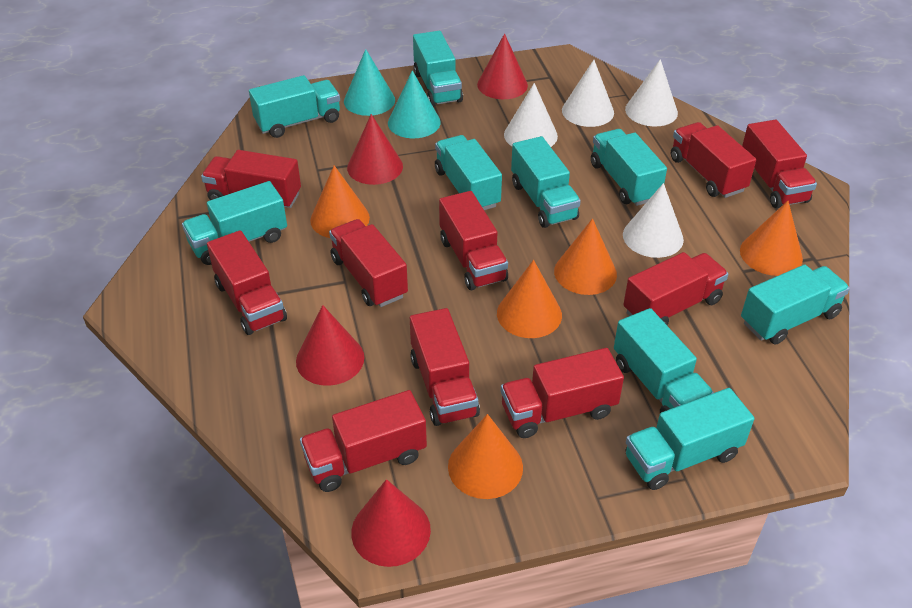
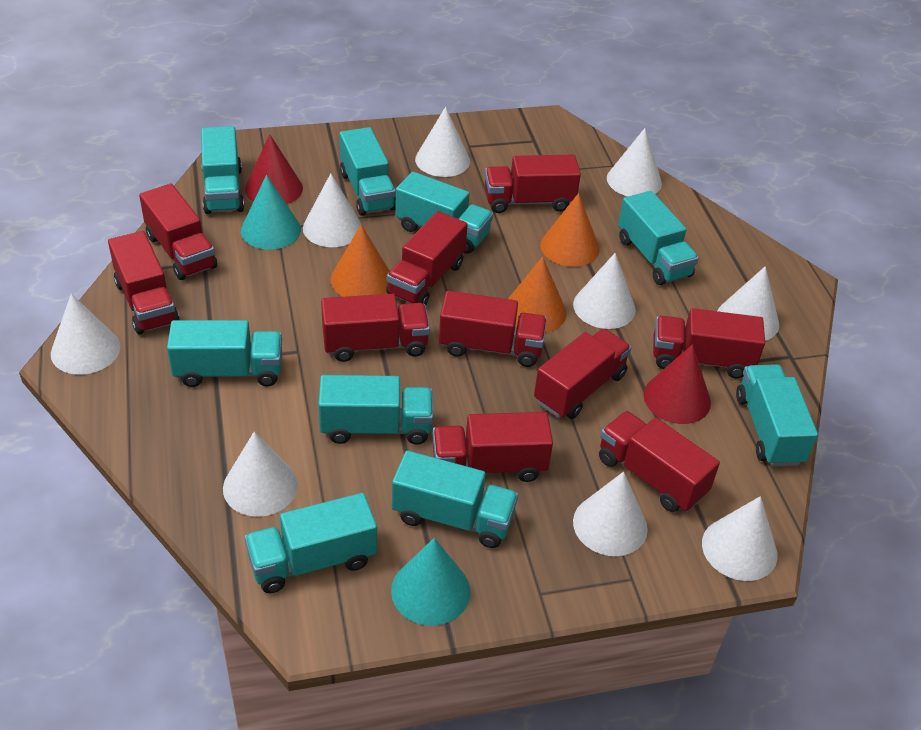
orange cone: [310,165,370,238] [448,414,523,499] [497,260,562,338] [554,218,617,295] [740,201,803,276] = 5 -> [330,225,390,297] [508,256,567,333] [540,193,599,267] = 3
red cone: [296,305,364,386] [347,114,403,185] [351,479,431,567] [477,34,528,99] = 4 -> [245,134,303,204] [644,344,711,424] = 2
white cone: [504,83,558,147] [562,60,614,127] [623,183,684,258] [625,59,678,126] = 4 -> [51,294,120,375] [223,431,298,517] [303,173,362,247] [415,107,470,177] [573,253,636,329] [573,472,648,556] [607,128,662,196] [702,496,778,581] [718,266,779,341] = 9

